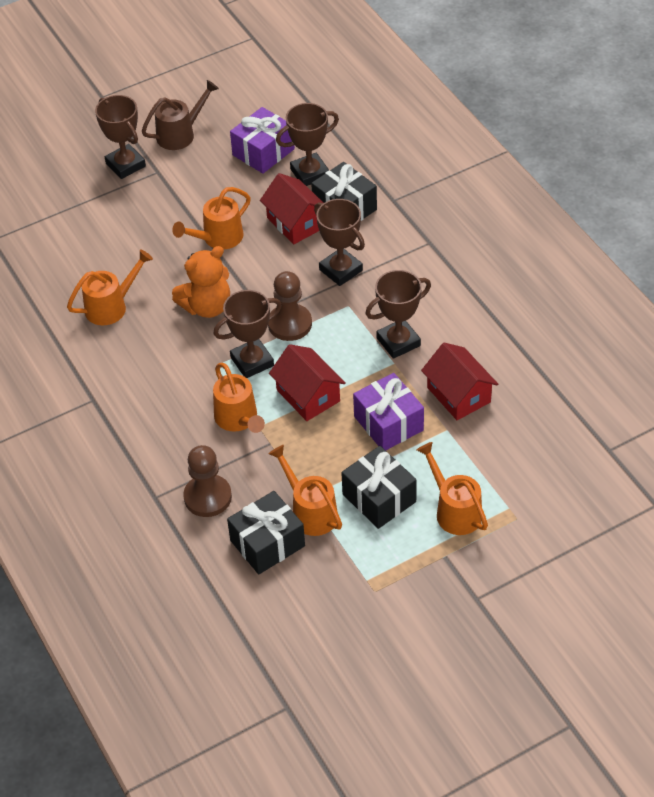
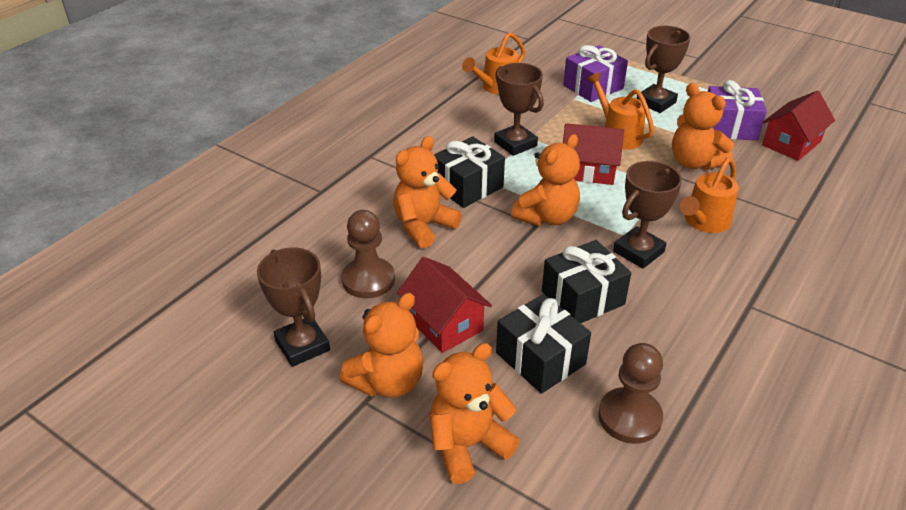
brown trophy: [95,95,146,179] [214,290,282,378] [276,103,339,186] [314,199,365,286] [365,270,431,359] = 5 -> [257,248,330,367] [494,63,544,156] [613,161,682,269] [637,26,691,113] = 4
brown watering can: [142,80,219,150] = 1 -> none = 0
orange teddy bear: [172,246,230,318] = 1 -> [340,293,423,397] [393,136,462,249] [430,343,520,484] [511,134,580,226] [672,83,734,170] = 5
orange watering can: [67,249,153,325] [172,187,251,249] [213,363,265,433] [268,445,342,536] [417,442,488,535] = 5 -> [462,32,525,95] [586,72,654,149] [680,158,739,233] = 3

